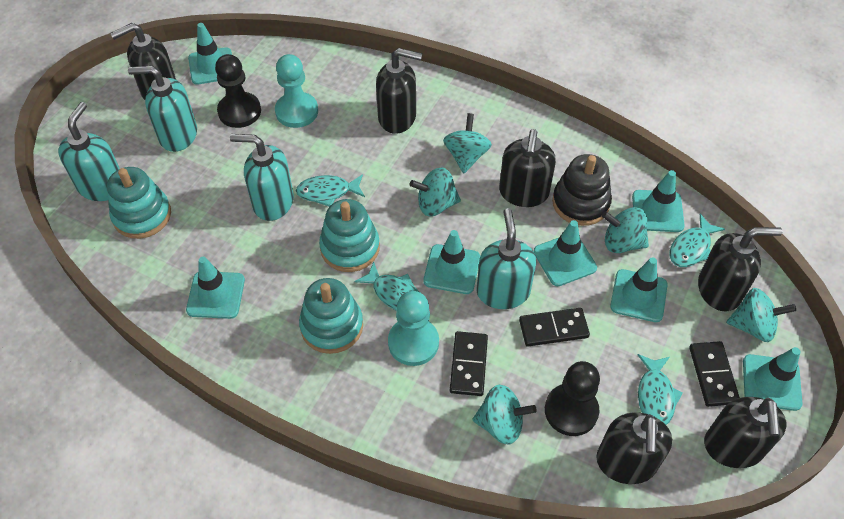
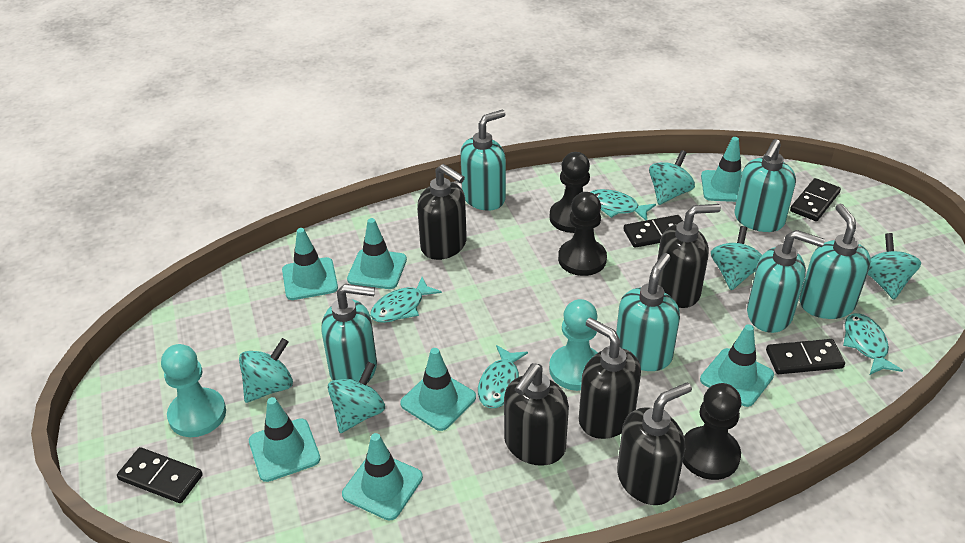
black domino: [450,331,488,396] [519,308,590,347] [689,341,740,407] = 3 -> [117,447,203,503] [624,215,683,248] [766,339,845,374] [790,178,841,221] = 4
black pawn: [215,54,261,128] [545,361,600,436] = 2 -> [550,152,590,233] [558,192,607,276] [683,383,741,480] = 3
black soap dispenser: [110,23,176,100] [376,48,422,134] [499,129,556,207] [596,412,672,484] [698,227,782,311] [704,397,787,468] = 6 -> [417,164,467,260] [504,363,569,466] [579,317,641,439] [617,382,692,505] [657,204,721,308] = 5
black stacking toy: [552,154,612,226] = 1 -> none = 0
turquoise soap dispenser: [58,102,120,201] [128,65,197,152] [230,134,294,221] [477,208,536,309] = 4 -> [321,284,377,383] [460,110,506,211] [616,253,680,371] [734,139,796,232] [747,230,825,333] [800,203,871,319] = 6
turquoise stacking toy: [107,167,171,239] [299,278,363,354] [319,199,380,272] = 3 -> none = 0

